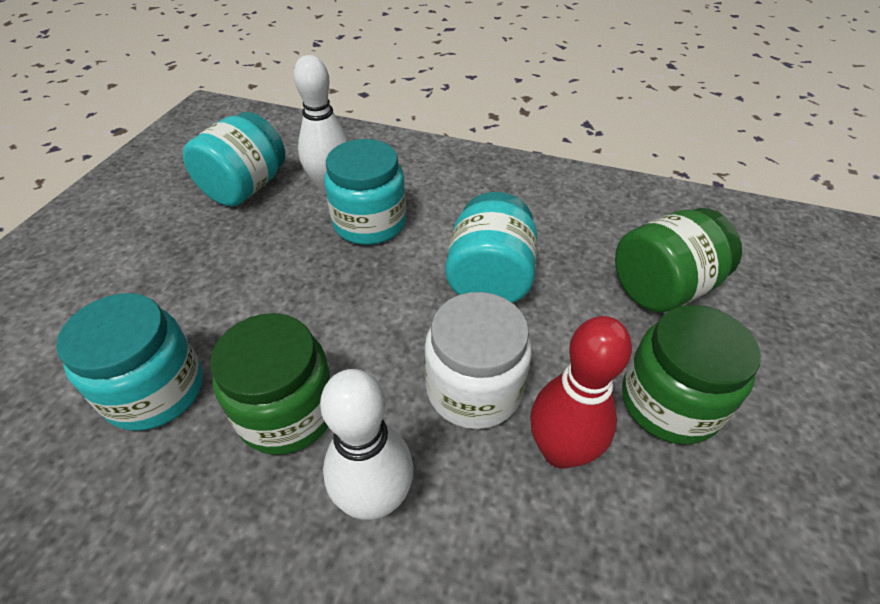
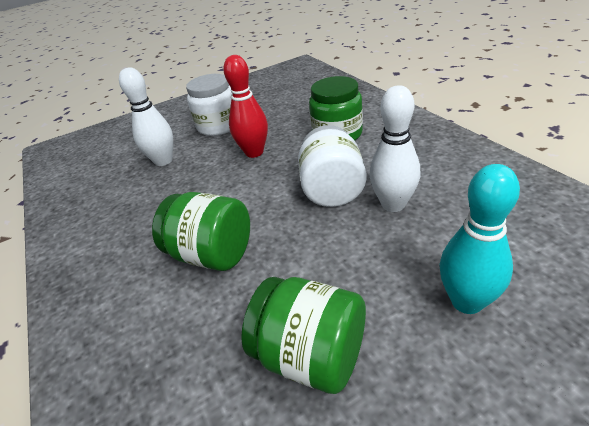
turquoise bowling pin: none = 0 -> [439,164,520,314] = 1
turquoise jar: [56,293,203,431] [183,112,285,207] [324,139,406,245] [445,192,537,303] = 4 -> none = 0
white jar: [424,292,532,429] = 1 -> [186,74,232,136] [298,125,367,207] = 2

